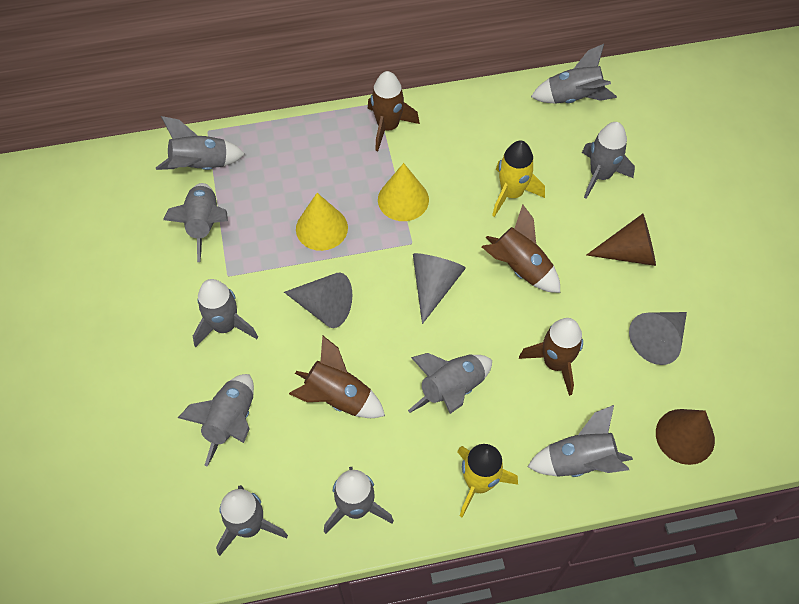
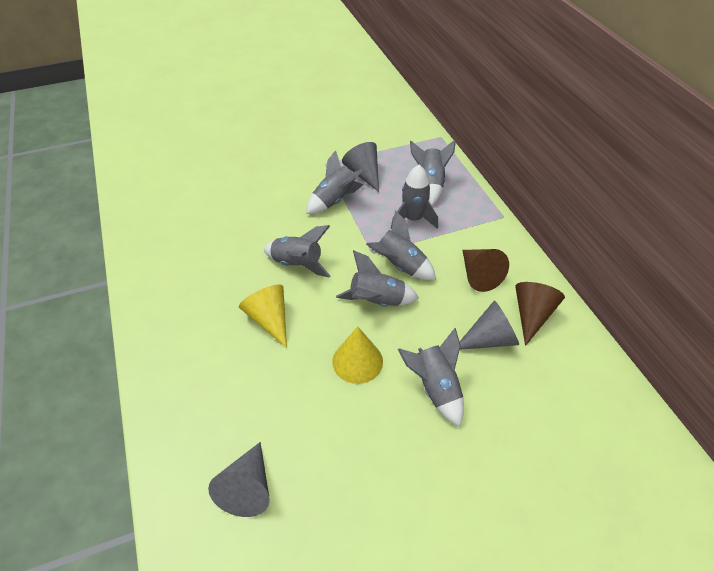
brown rocket: [289,336,385,418] [368,71,420,151] [482,204,560,293] [519,318,583,396] = 4 -> none = 0
grey rocket: [156,116,245,170] [163,183,228,262] [178,374,254,467] [193,279,258,347] [216,485,288,556] [324,467,394,534] [408,353,492,414] [527,405,633,477] [531,44,617,104] [582,122,635,199] = 10 -> [264,225,330,278] [306,150,364,214] [336,250,419,306] [366,210,436,280] [391,165,438,229] [398,328,464,427] [410,140,456,205] = 7
yellow rocket: [457,444,518,518] [492,141,545,217] = 2 -> none = 0

